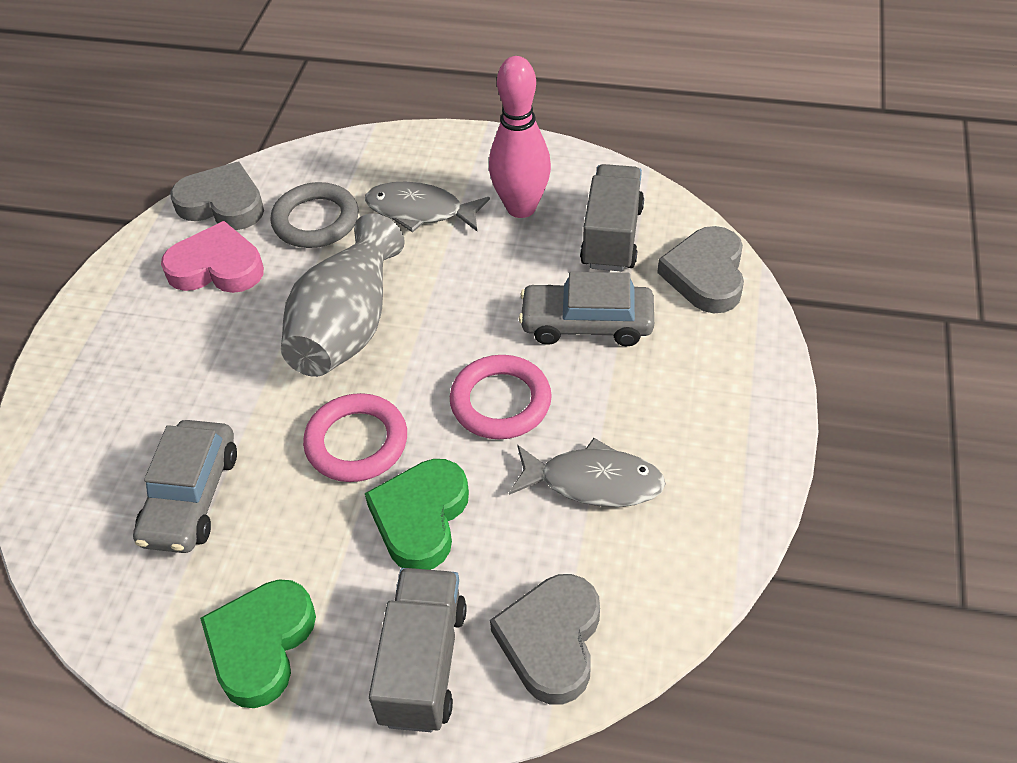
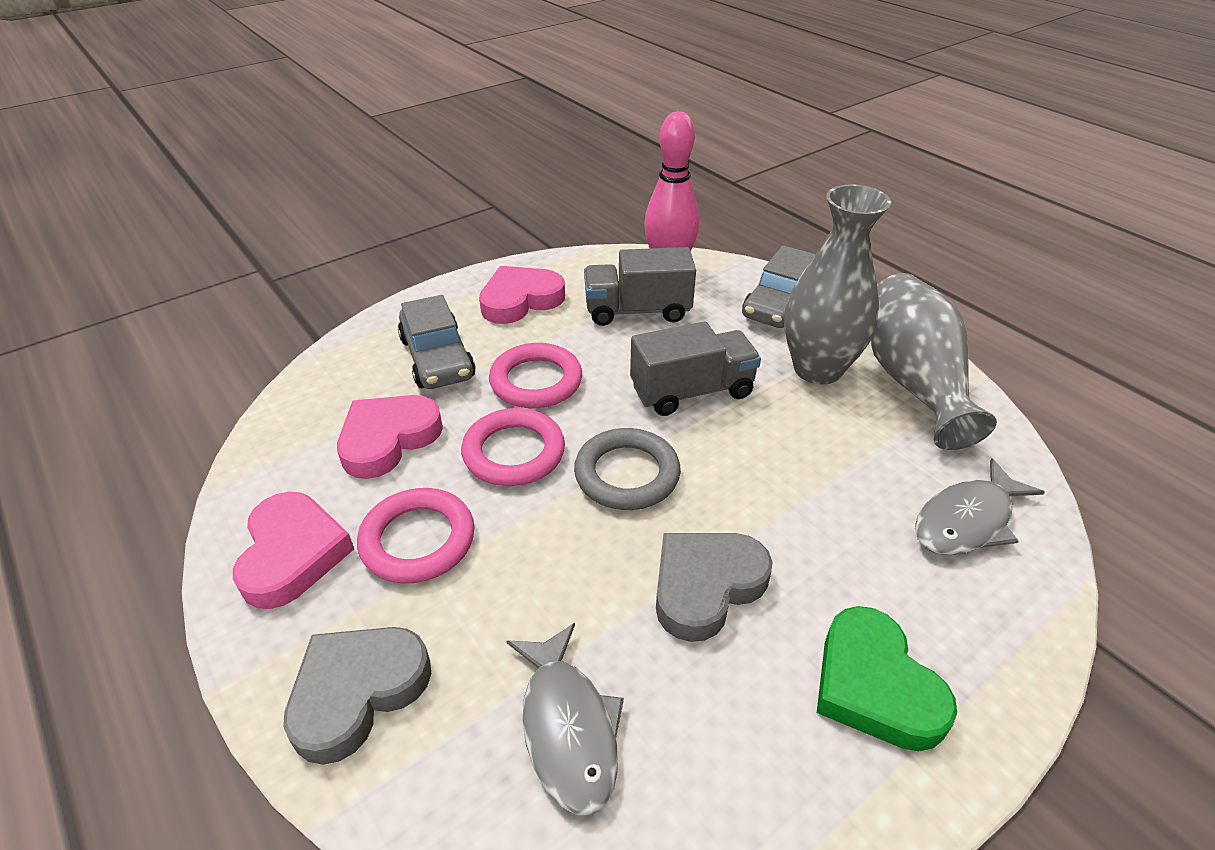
green heart: [200,579,316,708] [365,459,469,570] = 2 -> [817,606,957,751] = 1
grey heart: [170,162,264,230] [490,574,600,704] [657,226,744,313] = 3 -> [283,627,431,765] [656,533,772,642] = 2
grey vase: [281,213,405,377] = 1 -> [784,184,891,385] [870,273,997,450] = 2
pink heart: [161,221,264,293] = 1 -> [233,492,354,609] [337,395,443,479] [479,266,565,324] = 3
pink ring: [303,393,407,482] [450,355,552,439] = 2 -> [357,488,475,583] [461,408,565,486] [489,343,582,408] = 3

